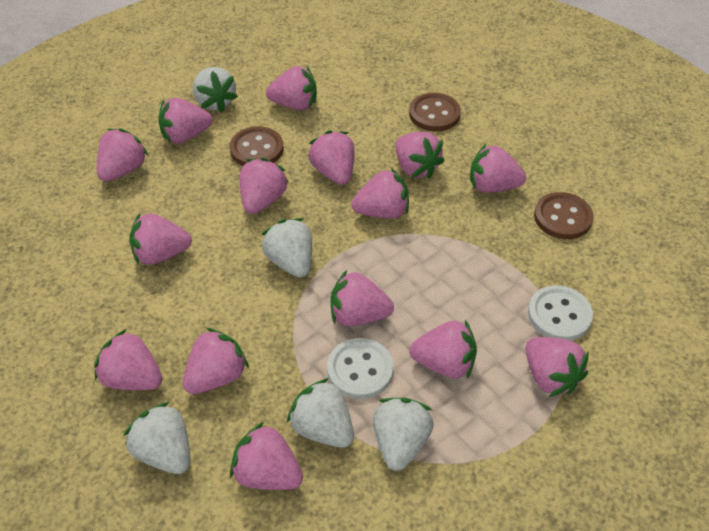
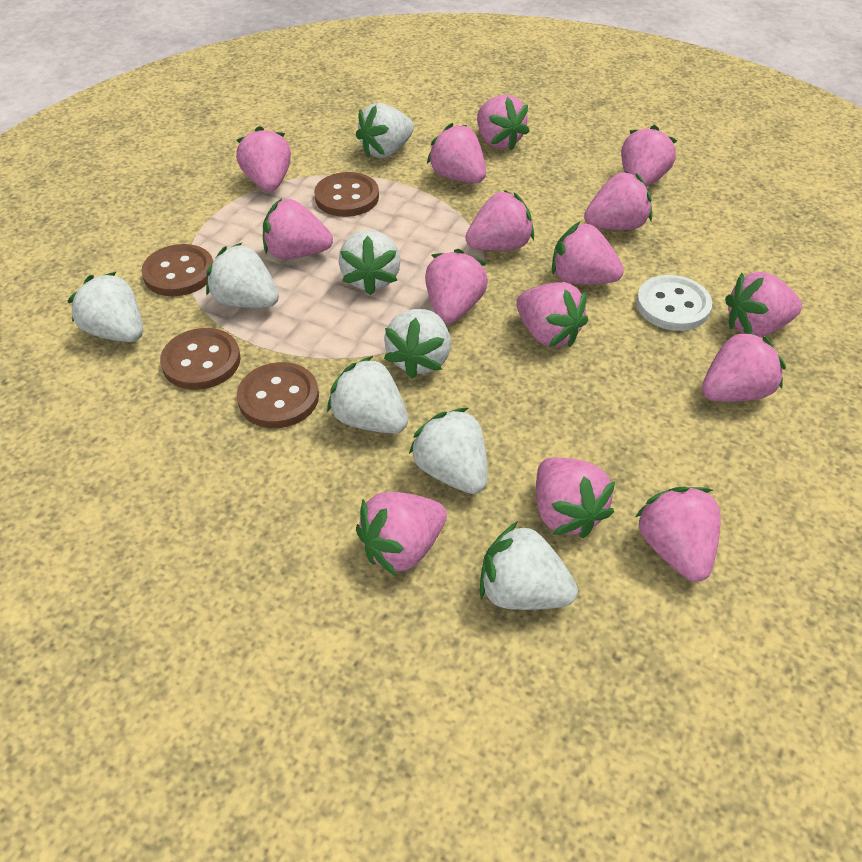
brown button: [230,126,283,166] [409,93,461,132] [534,192,593,239] = 3 -> [141,244,213,296] [160,328,241,390] [237,362,319,428] [314,172,379,217] = 4
white button: [327,338,394,399] [528,285,593,341] = 2 -> [636,275,712,331] = 1
white strawberry: [124,402,190,474] [193,67,238,112] [261,218,312,278] [287,378,354,448] [373,398,434,471] = 5 -> [67,272,143,342] [206,243,279,308] [327,356,408,433] [339,230,401,295] [356,103,414,158] [384,309,451,379] [409,408,488,494] [480,521,578,610] = 8

